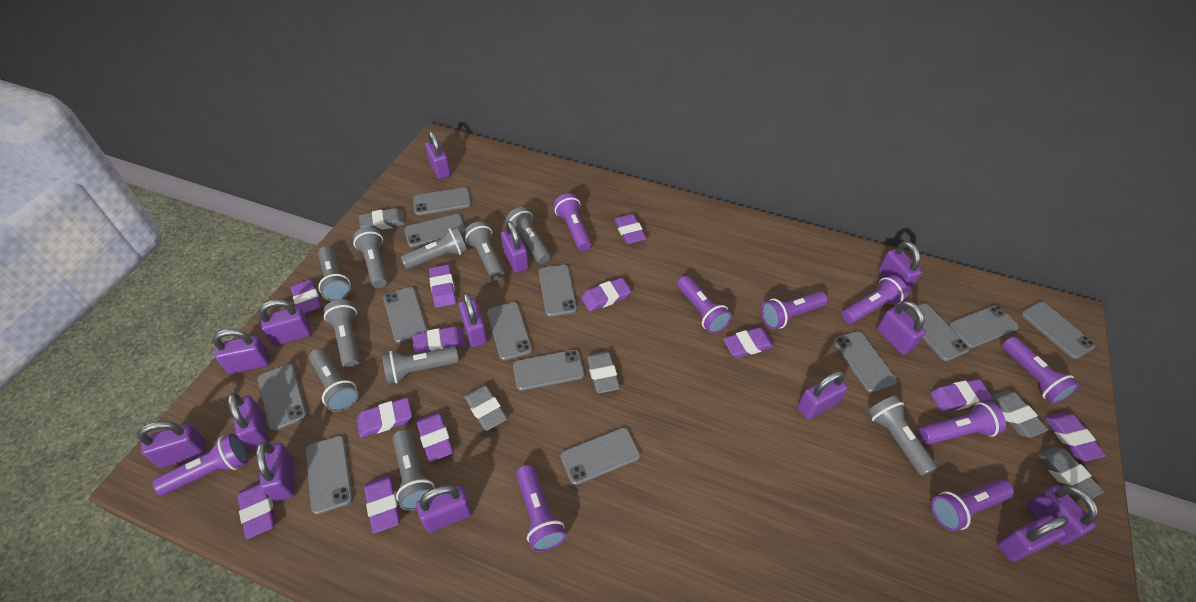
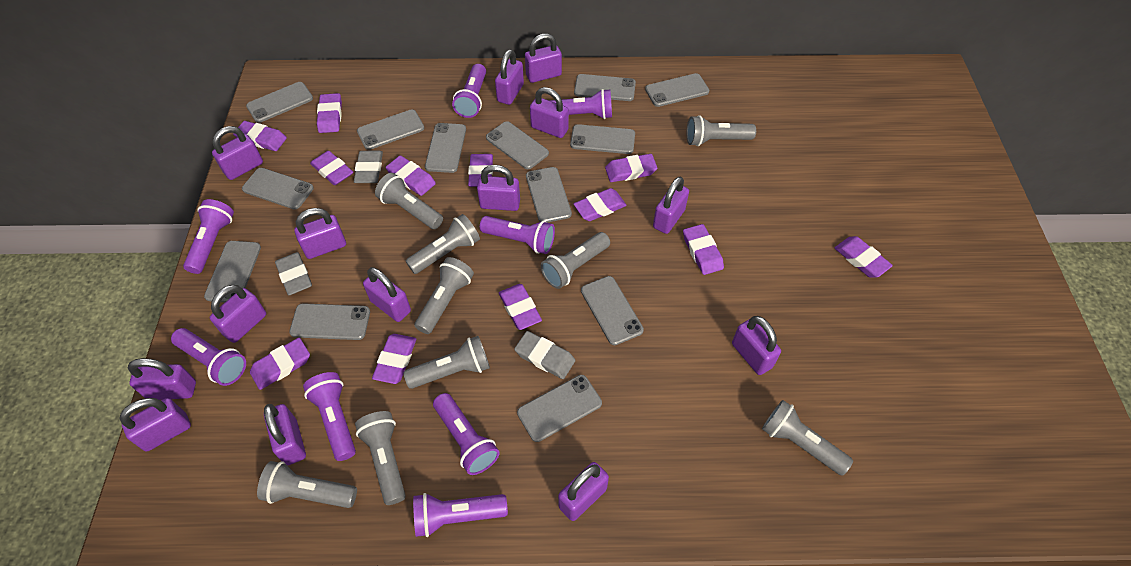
grey eraser: [359,208,406,230] [464,385,507,431] [587,351,620,393] [990,391,1048,438] [1037,447,1104,500] = 5 -> [275,252,312,295] [354,150,383,183] [514,331,575,379] = 3
grey flashlight: [309,348,359,412] [318,246,351,302] [324,299,360,369] [353,227,387,288] [382,346,459,384] [392,429,435,511] [401,227,467,269] [464,221,505,281] [506,207,550,264] [868,395,937,476] = 10 -> [257,461,357,508] [355,411,406,505] [375,173,443,229] [403,336,490,389] [406,214,480,274] [414,257,474,334] [541,232,610,289] [686,115,756,146] [762,400,853,476] = 9
purple flashlight: [152,433,248,495] [516,465,566,552] [553,193,591,251] [677,276,732,334] [761,291,828,329] [842,275,908,324] [919,402,1006,444] [931,479,1014,532] [1002,337,1080,404] = 9 -> [171,328,246,386] [183,199,234,274] [303,372,356,461] [413,493,508,537] [433,393,500,475] [452,64,486,118] [480,216,555,254] [550,89,612,119] = 8

